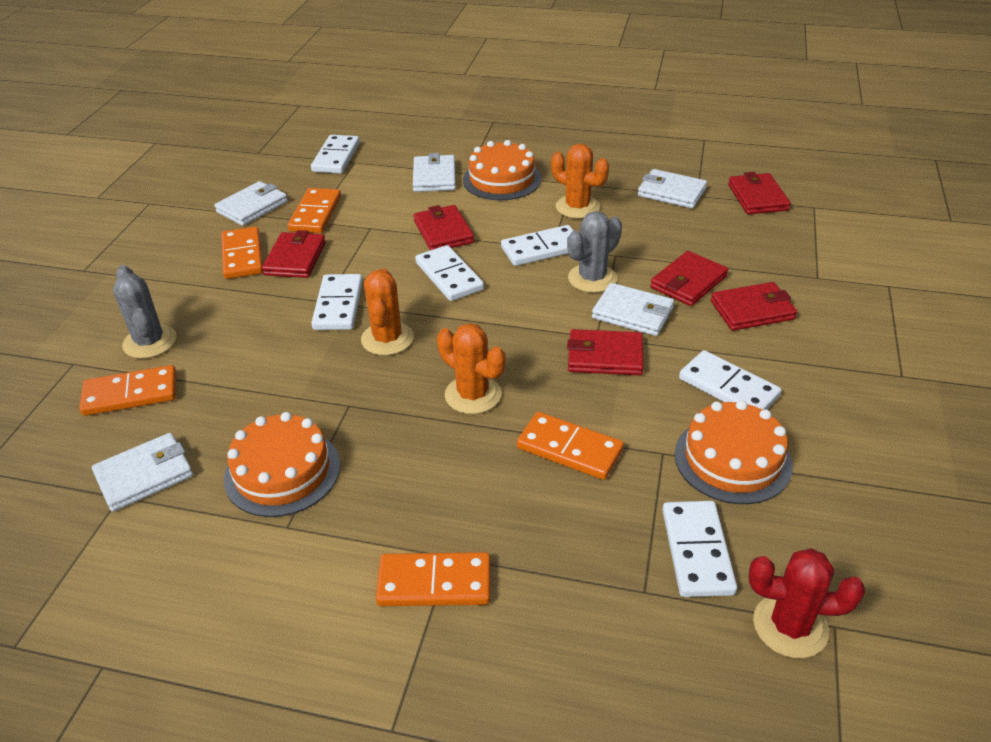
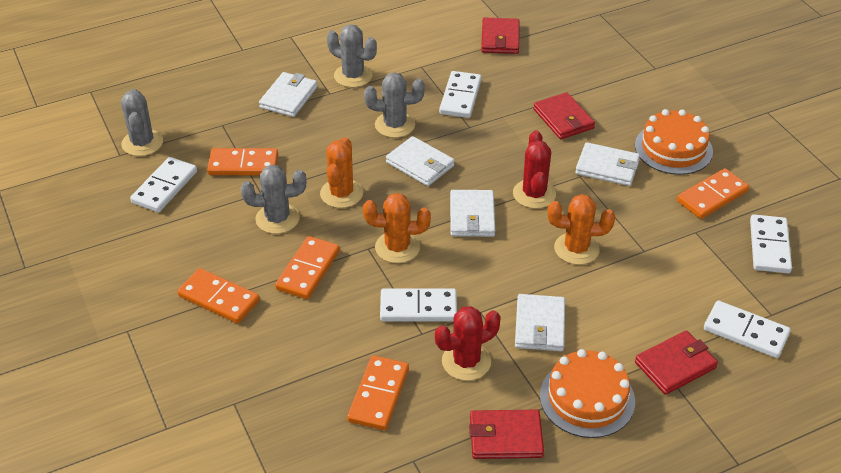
grey cactus: [113,265,177,359] [567,211,622,293] = 2 -> [121,89,163,156] [241,165,306,234] [327,24,377,88] [364,72,425,138] = 4
orange cake: [224,412,340,517] [463,140,541,200] [675,400,793,504] = 3 -> [540,349,635,438] [635,109,713,175] = 2
red cactus: [749,548,865,658] = 1 -> [435,306,501,381] [513,130,556,209] = 2
red wallet: [262,230,326,278] [414,205,474,250] [567,329,643,375] [650,251,728,306] [711,282,797,331] [728,172,791,214] = 6 -> [469,410,544,459] [481,17,519,54] [533,92,595,139] [635,330,718,395] = 4
white domino: [311,135,360,174] [311,274,363,330] [415,245,484,301] [501,225,574,266] [662,501,737,597] [679,350,782,410] = 6 -> [130,157,197,212] [380,288,457,321] [439,71,481,118] [704,301,790,358] [750,214,792,273] = 5

